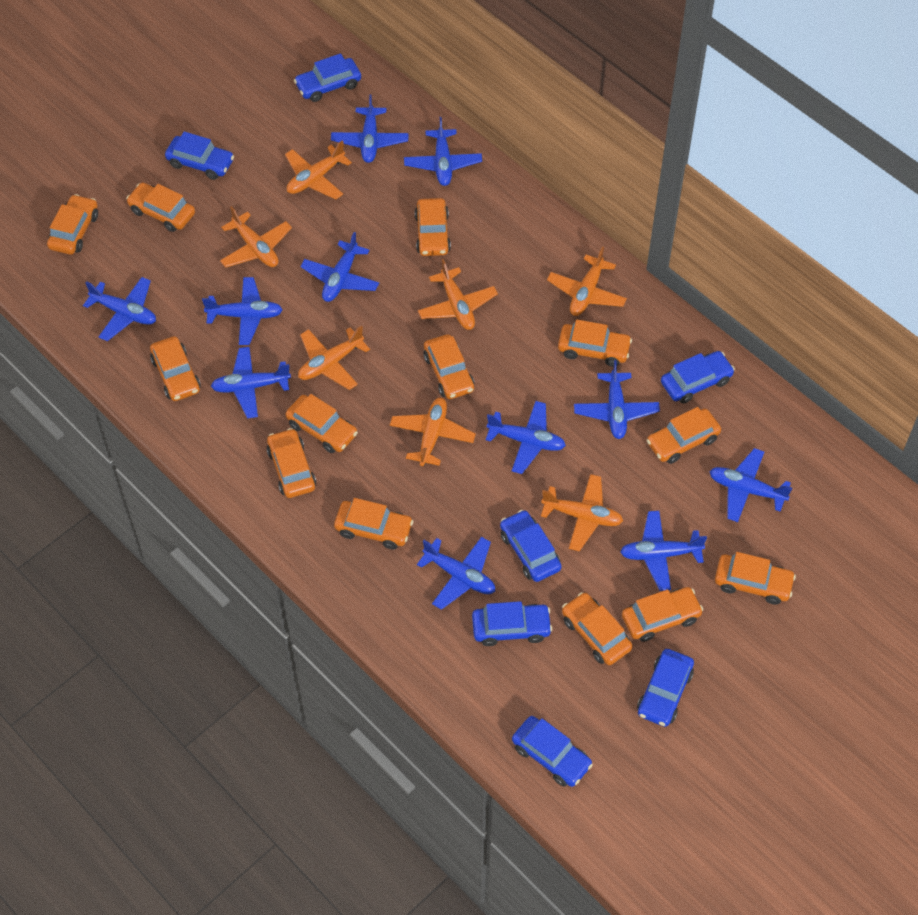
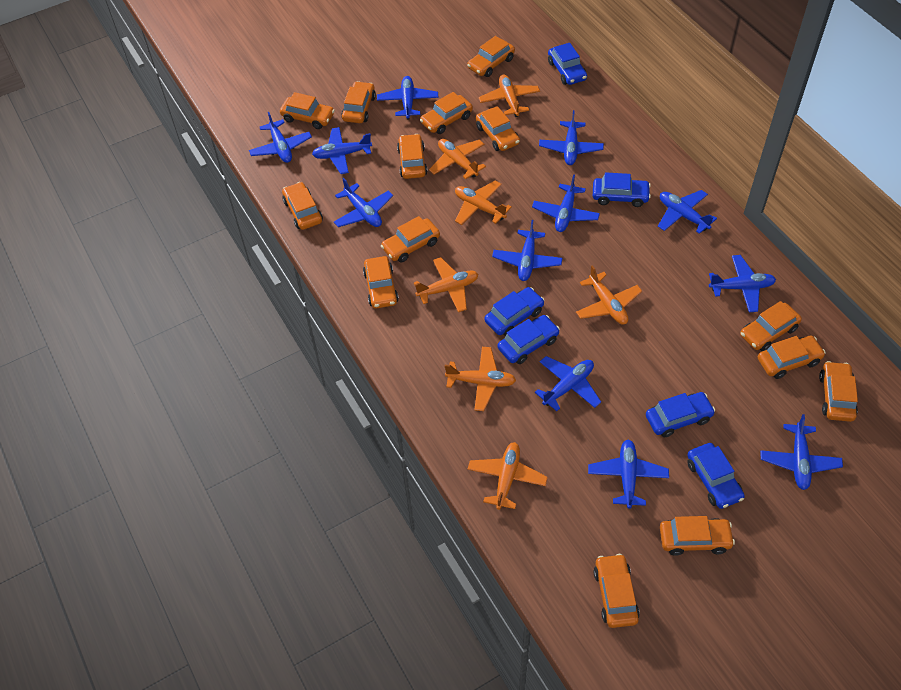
blue car: [165,131,234,180] [294,53,361,102] [472,601,552,646] [500,510,562,582] [512,716,593,787] [637,649,694,727] [661,351,735,404] = 7 -> [484,287,544,336] [498,315,560,364] [548,43,587,85] [593,172,651,207] [646,392,715,437] [687,443,745,509] = 6
blue plane: [83,277,156,341] [202,277,283,345] [211,347,291,418] [300,232,379,302] [331,94,409,163] [404,117,482,186] [417,537,495,610] [486,401,566,474] [574,360,660,439] [620,511,707,591] [709,448,792,522] = 11 -> [249,112,312,163] [312,127,372,174] [334,178,393,227] [377,76,438,120] [492,220,562,281] [532,174,600,232] [535,356,601,411] [539,110,604,165] [588,440,669,509] [658,190,717,234] [709,255,776,312] [760,414,843,490] = 12
orange car: [47,194,98,255] [126,182,195,232] [150,336,201,401] [267,428,316,498] [286,394,358,453] [334,498,413,550] [415,198,451,256] [424,334,475,399] [558,319,632,367] [562,592,633,665] [622,587,703,642] [647,407,721,464] [715,552,796,605] = 13 -> [280,92,335,129] [282,182,323,230] [341,81,376,123] [363,256,399,309] [381,216,440,262] [397,134,428,179] [420,92,473,134] [467,36,515,77] [476,106,520,151] [594,554,640,628] [660,516,735,556] [740,301,802,351] [758,336,826,379] [819,361,858,422] = 14

